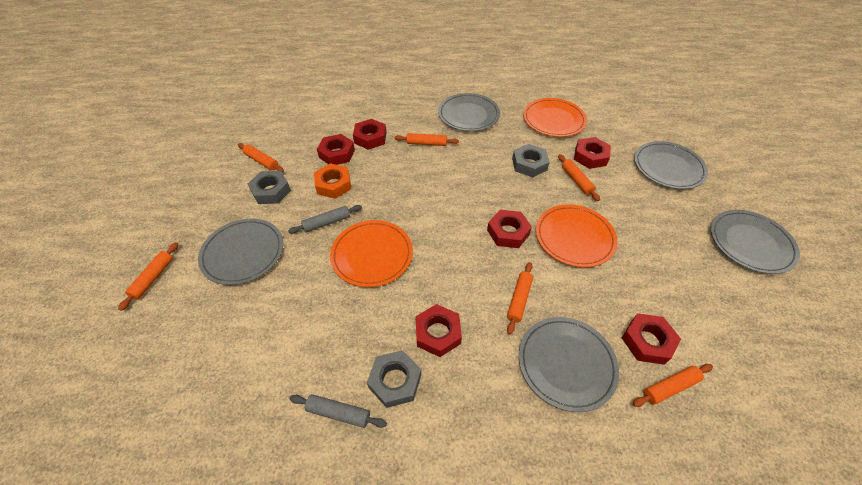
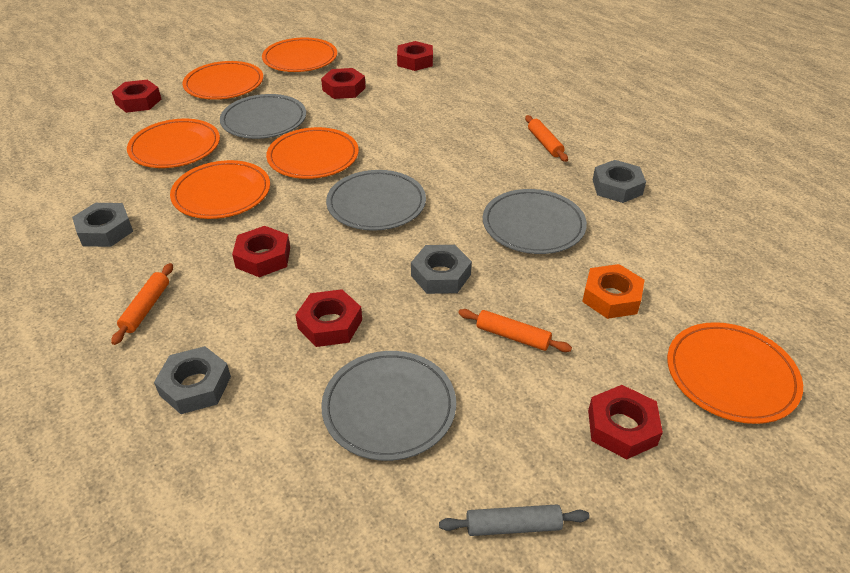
grey nut: [248,171,291,204] [367,350,421,408] [512,144,550,177] = 3 -> [72,203,133,247] [154,346,231,414] [411,245,472,294] [593,160,646,203] = 4
grey plate: [198,219,283,285] [438,93,500,131] [519,317,619,412] [634,141,708,189] [711,210,800,274] = 5 -> [220,94,306,139] [321,351,456,461] [326,170,426,231] [483,189,587,254] = 4
grey rolling pin: [288,205,362,234] [289,394,387,428] = 2 -> [439,504,590,536] = 1
orange plate: [330,220,413,287] [523,98,587,137] [536,204,617,267] = 3 -> [127,119,220,168] [170,160,270,219] [182,61,263,100] [262,37,337,72] [266,127,359,179] [667,322,803,424] = 6
orange rolling pin: [118,242,178,311] [238,143,284,172] [395,133,459,146] [507,262,533,335] [558,154,600,201] [632,364,713,407] = 6 -> [111,263,173,345] [458,309,572,352] [525,115,568,162] = 3

